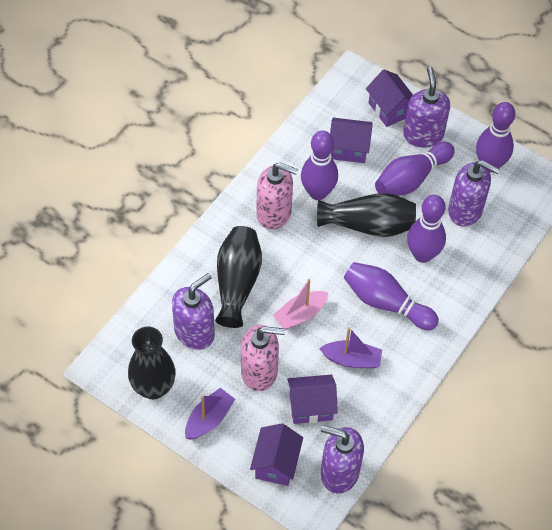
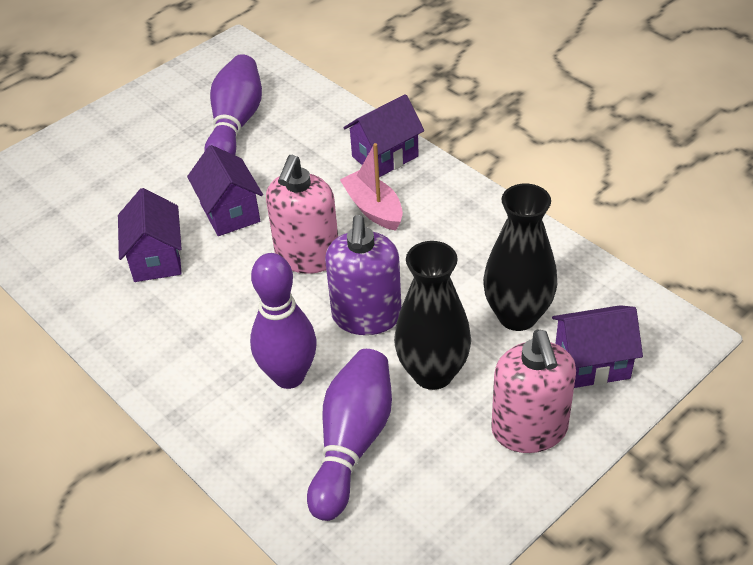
black vase: [128,326,176,399] [215,226,262,328] [317,193,416,237] = 3 -> [394,241,471,390] [483,183,557,331] = 2
purple boat: [185,388,235,440] [319,327,382,368] = 2 -> none = 0
purple bowling pin: [301,131,338,200] [344,262,439,330] [375,142,455,196] [407,195,446,263] [476,102,515,172] = 5 -> [204,54,262,155] [250,253,317,389] [307,349,392,521] = 3
purple soap dispenser: [172,273,215,350] [321,425,364,493] [403,67,450,147] [448,160,500,227] = 4 -> [325,215,401,335] = 1

